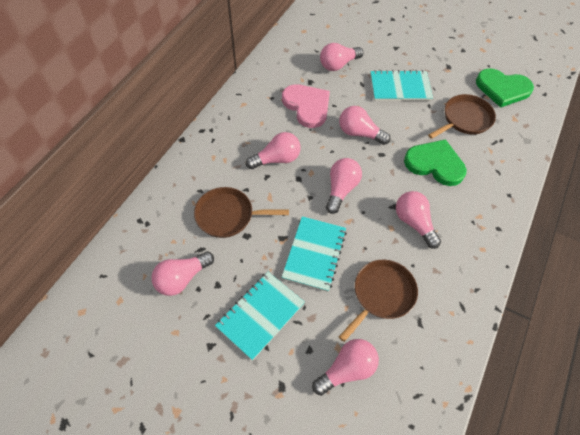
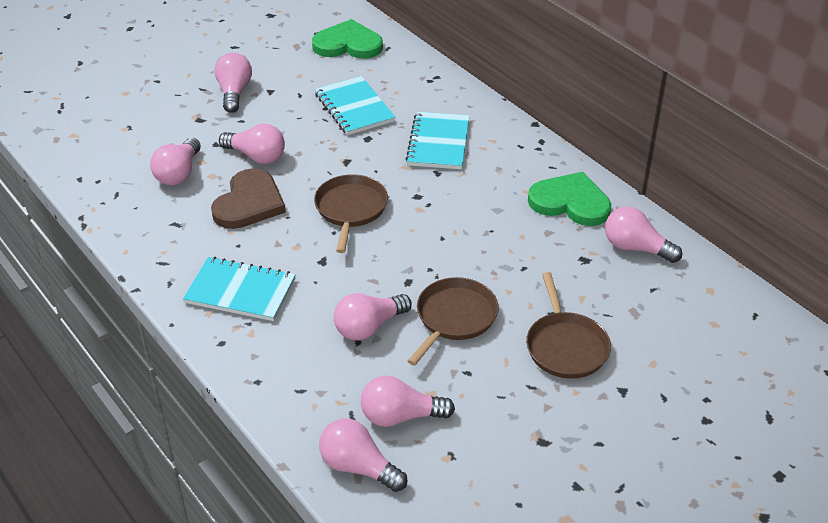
brown heart: none = 0 -> [211,168,286,229] = 1
pink heart: [282,84,330,128] = 1 -> none = 0

